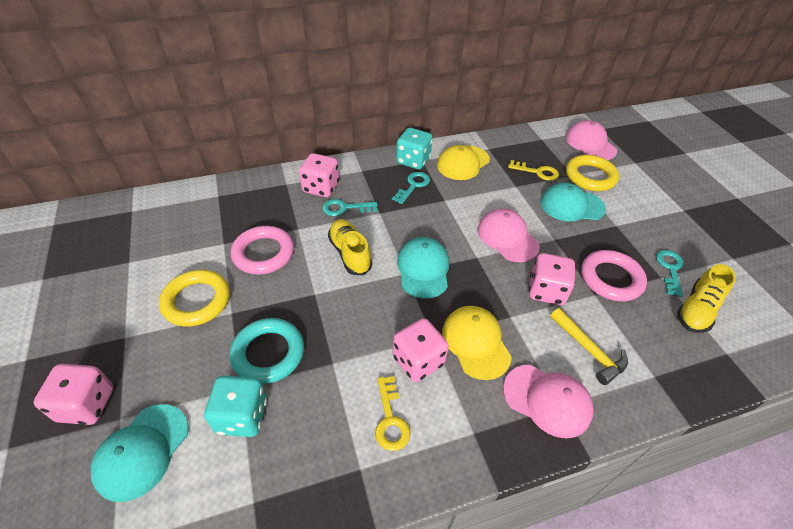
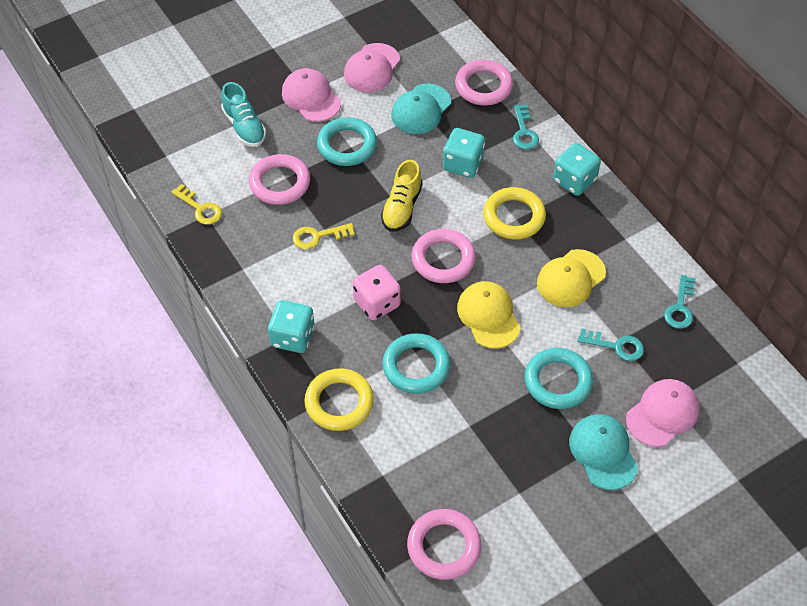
pink dice: [33,364,113,425] [299,153,339,197] [393,318,449,382] [529,253,575,305] = 4 -> [353,265,401,320] = 1
pink ring: [231,226,294,274] [581,250,647,301] = 2 -> [249,154,310,205] [407,509,481,580] [412,229,476,283] [455,60,513,106] = 4
turquoise cap: [91,404,189,502] [397,237,449,299] [541,183,606,221] = 3 -> [391,84,451,134] [569,414,638,490] = 2
turquoise dice: [204,375,267,437] [396,128,433,170] = 2 -> [268,300,315,353] [443,128,485,178] [553,143,601,196] = 3
turquoise ring: [229,318,304,384] = 1 -> [317,117,377,166] [382,333,450,394] [525,348,593,409] = 3
turquoise shoe: none = 0 -> [221,82,266,147] = 1
yellow hammer: [550,308,628,385] = 1 -> none = 0
yellow shoe: [328,219,372,275] [677,264,736,333] = 2 -> [381,160,423,232] = 1

